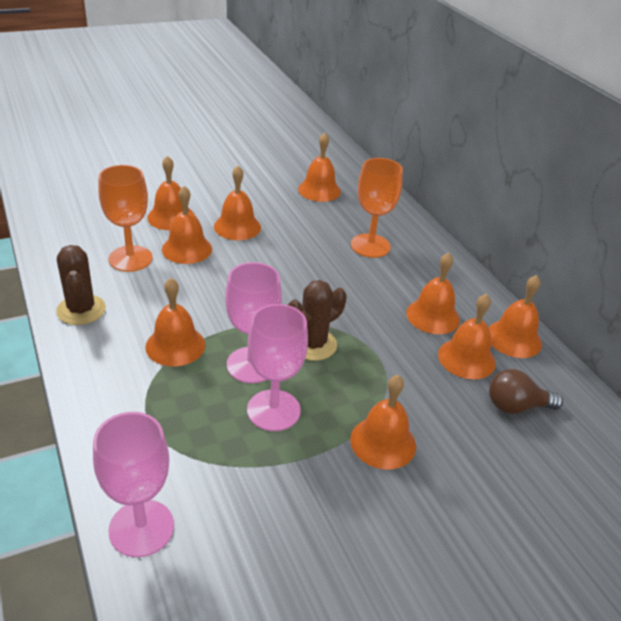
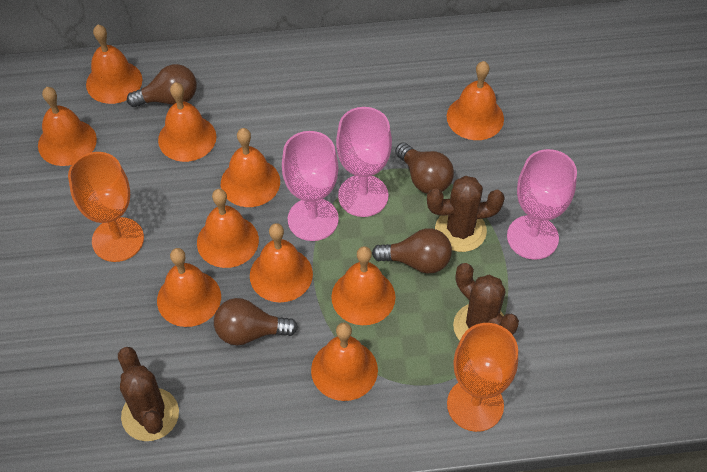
brown cactus: [56,245,106,325] [288,280,347,361] = 2 -> [118,347,179,441] [427,176,505,252] [453,263,519,341] = 3
brown light bulb: [489,369,563,414] = 1 -> [127,64,197,107] [214,298,298,345] [372,228,452,274] [395,143,454,194] = 4
orange bell: [145,278,205,366] [147,156,194,230] [162,186,212,264] [214,166,261,240] [298,133,341,202] [350,375,416,470] [406,253,460,334] [438,294,496,379] [488,275,542,358] = 9 -> [38,87,97,166] [86,25,142,104] [157,248,221,327] [158,82,216,162] [197,189,259,268] [221,128,280,207] [250,223,313,303] [311,322,378,401] [331,246,396,325] [447,61,504,140] = 10

